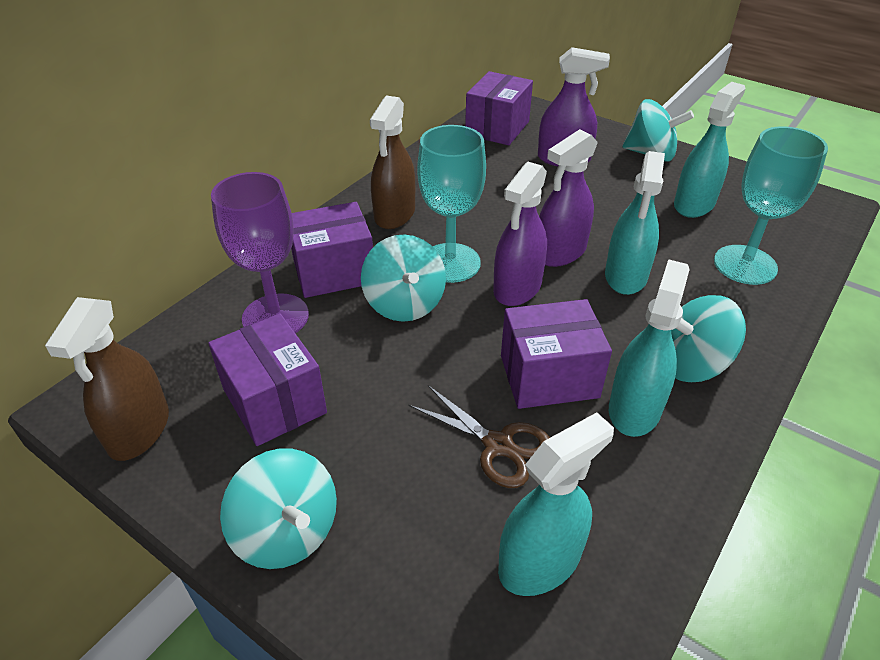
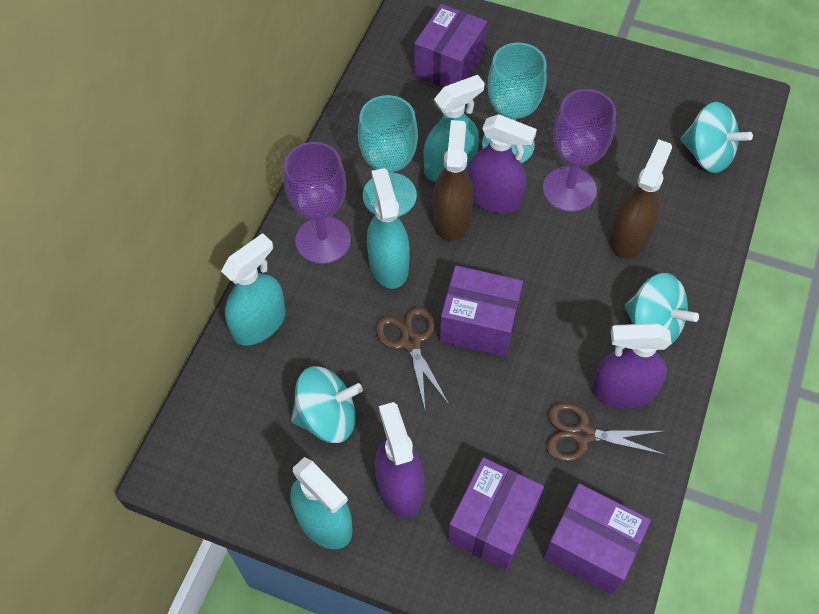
brown scissors: [408,385,550,488] = 1 -> [376,307,449,409] [546,402,666,462] = 2
purple goblet: [211,172,309,333] = 1 -> [284,142,351,264] [543,89,616,212] = 2
turquoise spinning top: [220,449,337,569] [361,234,446,322] [622,99,694,162] [671,295,746,382] = 4 -> [291,366,363,443] [625,273,699,344] [681,102,753,173] = 3

